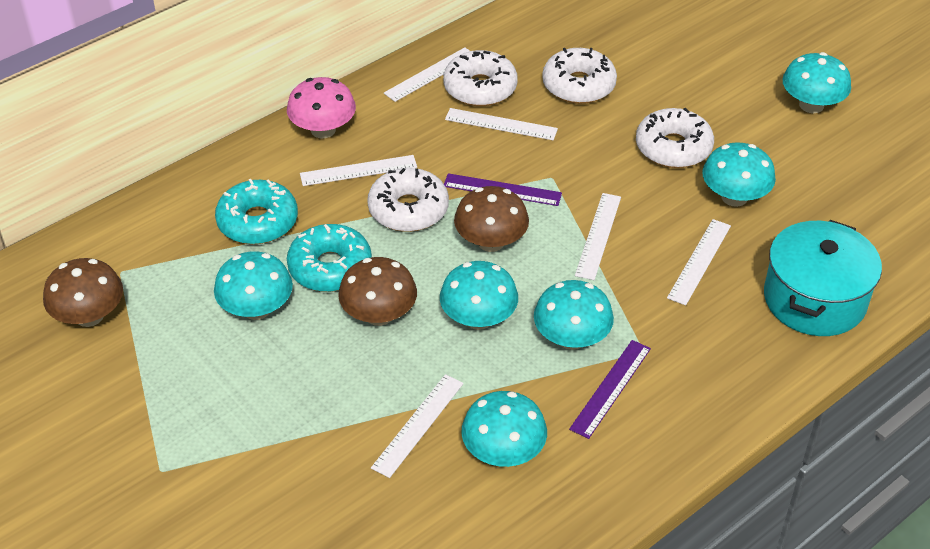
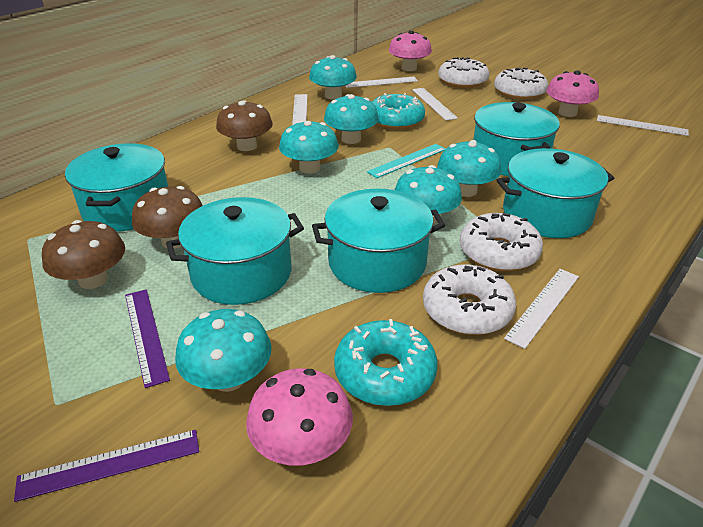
pink mushroom: [287,77,356,138] = 1 -> [246,368,353,465] [389,30,432,71] [546,71,599,117] = 3
turquoise pot: [764,220,882,336] = 1 -> [65,143,168,232] [166,197,304,305] [312,189,445,293] [473,102,560,176] [496,148,614,238] = 5
turquoise ruler: none = 0 -> [367,144,446,178] = 1
white ruler: [300,155,417,186] [371,374,464,478] [384,47,470,102] [445,108,558,140] [575,193,621,280] [667,219,731,305] = 6 -> [292,94,307,125] [345,77,418,88] [412,88,458,121] [504,269,579,349] [597,115,689,136] = 5

